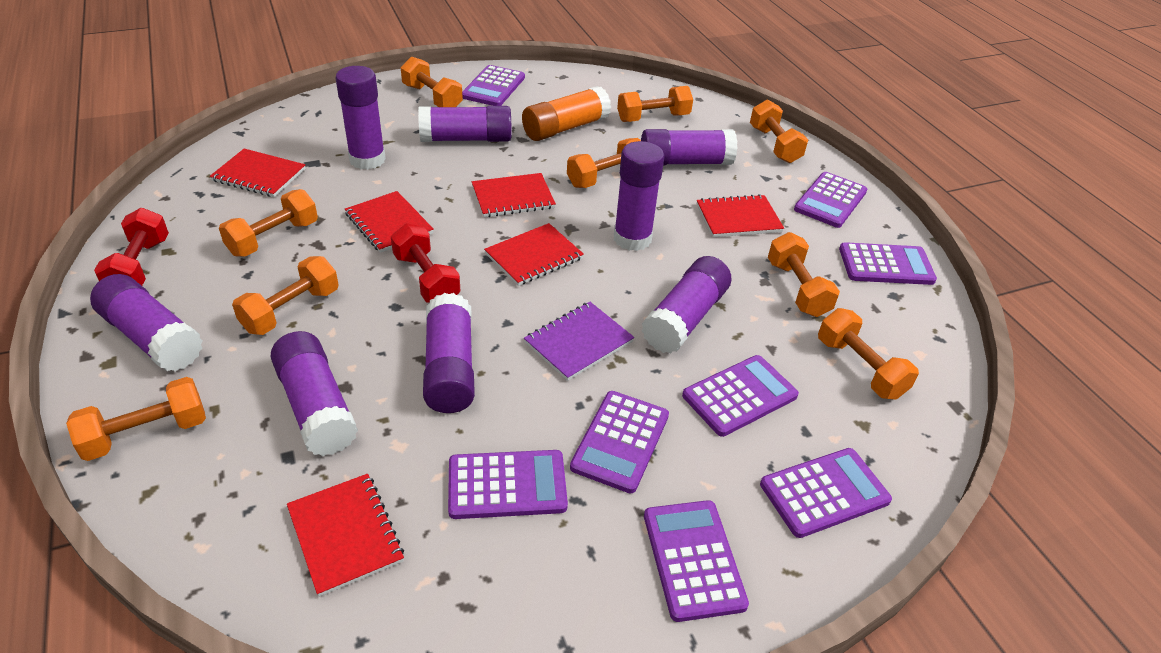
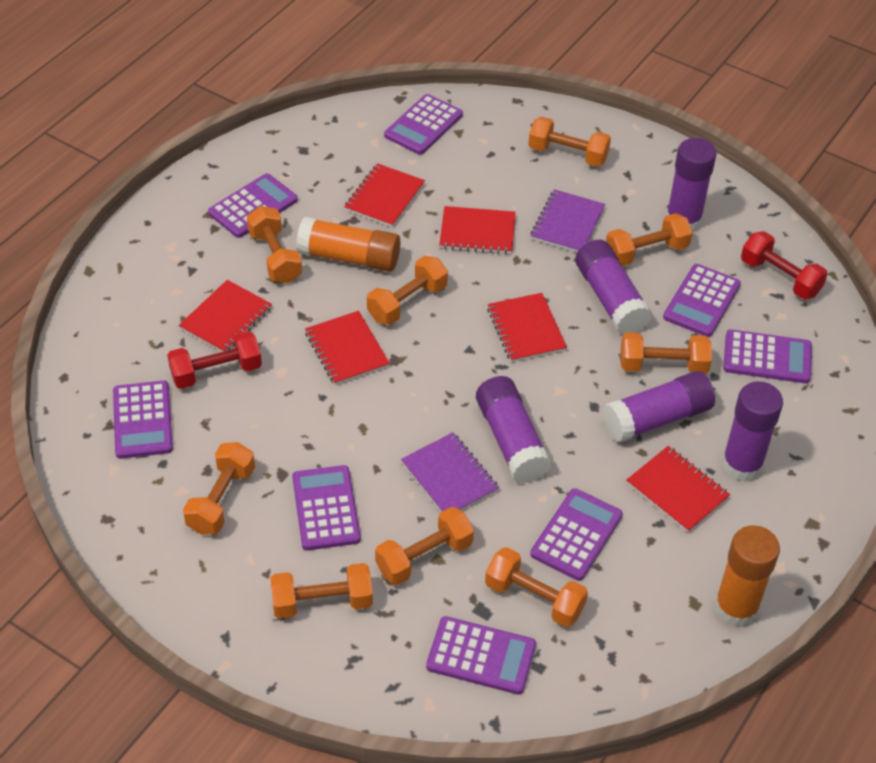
orange glue stick: [522,86,611,141] = 1 -> [296,217,400,272] [714,525,780,627] = 2
purple glue stick: [90,274,203,372] [270,331,358,456] [336,66,386,170] [418,106,512,142] [423,293,475,413] [614,141,664,251] [641,129,738,166] [641,256,731,354] = 8 -> [476,376,552,484] [575,240,652,334] [603,371,715,442] [666,138,717,232] [722,381,783,482] = 5
purple notebook: [524,302,634,381] = 1 -> [401,432,499,512] [531,189,606,252] = 2

